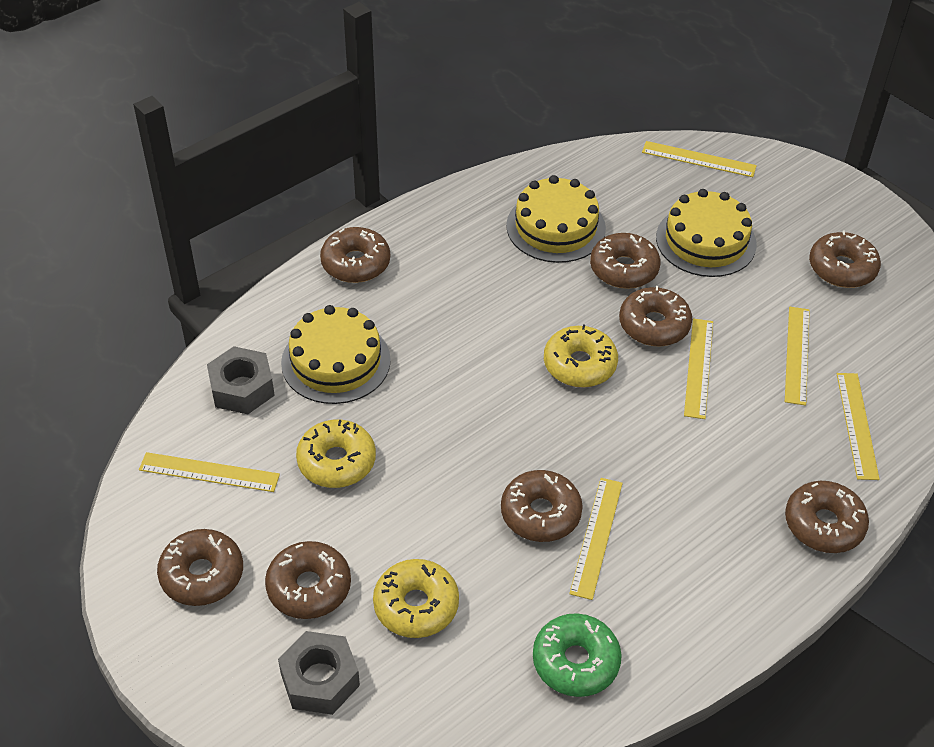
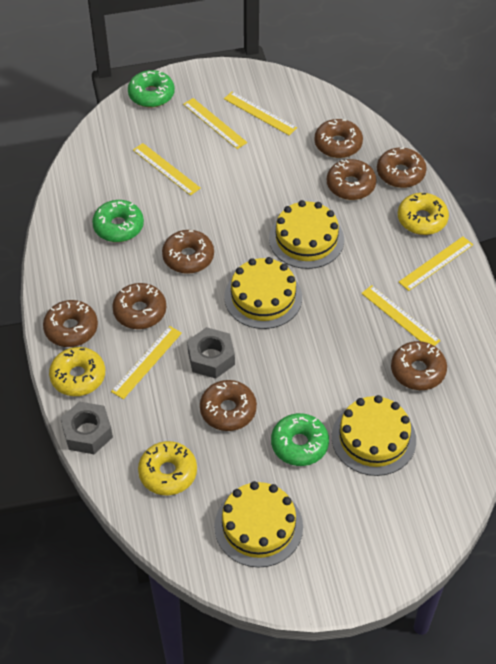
green donut: [533,613,622,697] = 1 -> [92,200,144,242] [128,70,175,107] [271,413,329,466] = 3
yellow cake: [281,305,391,404] [506,175,606,263] [656,189,757,277] = 3 -> [214,481,303,568] [224,257,302,329] [269,200,344,269] [332,395,416,476] = 4

